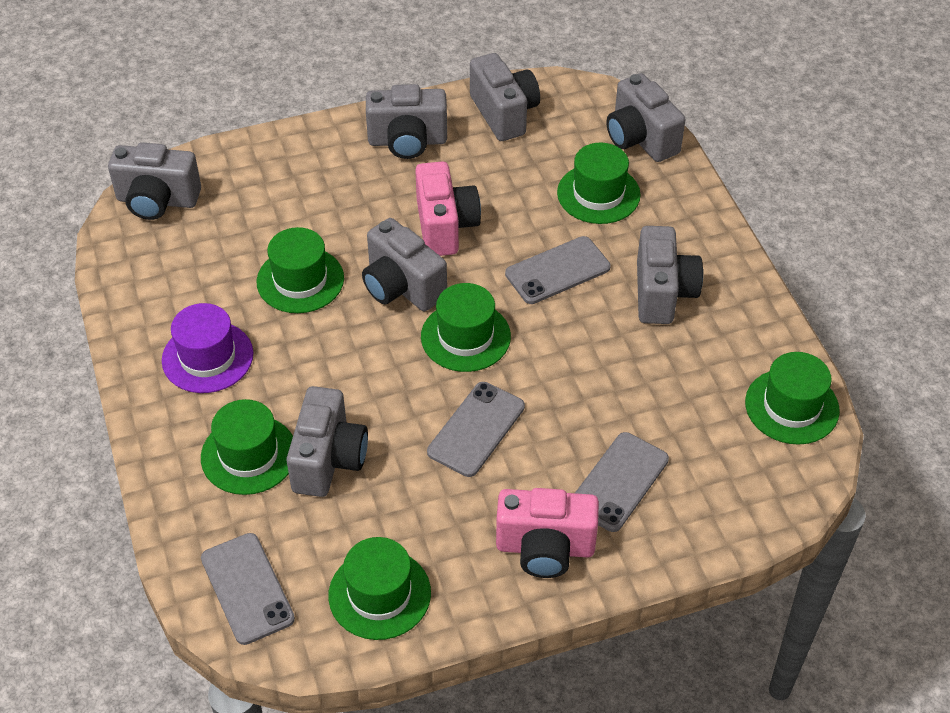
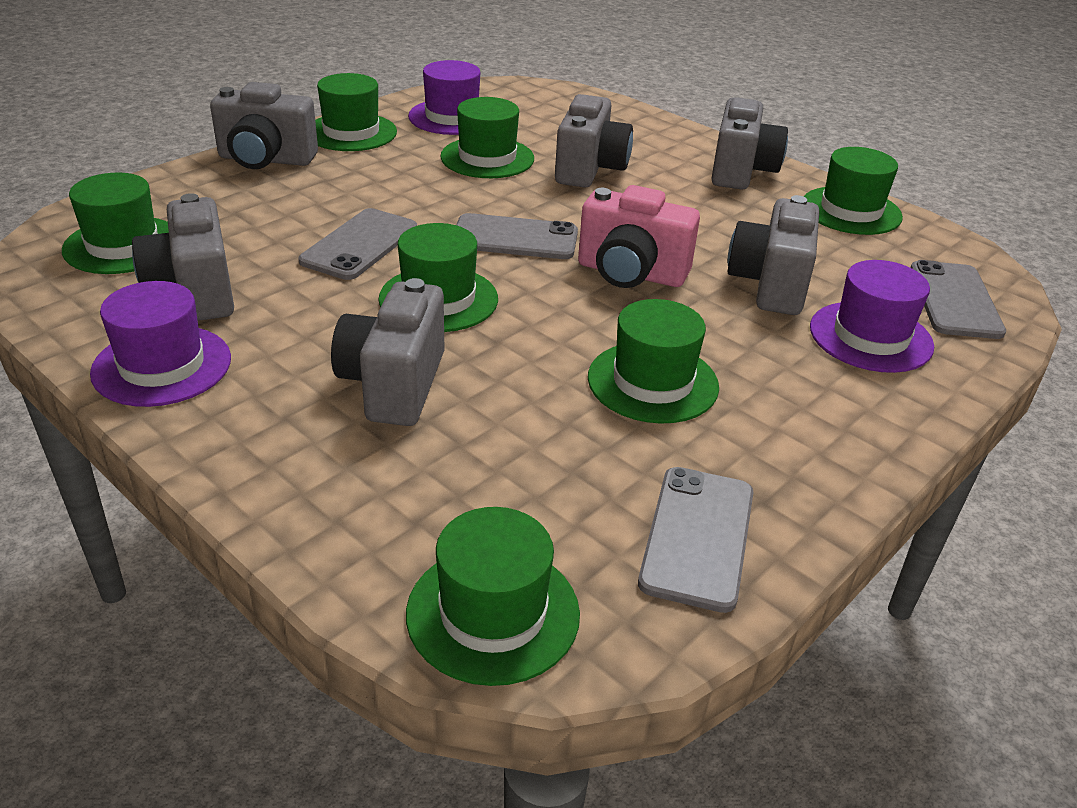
green hat: [201,399,293,495] [257,227,344,313] [328,537,431,640] [421,283,511,372] [557,143,641,224] [745,352,840,445] = 6 -> [62,173,169,274] [315,73,397,151] [378,223,498,332] [406,507,580,686] [441,97,534,178] [588,299,719,424] [804,147,903,235] = 7
grey camera: [108,142,201,220] [286,386,368,497] [362,218,447,311] [366,84,447,159] [470,53,540,141] [607,73,685,162] [637,226,703,324] = 7 -> [132,193,234,321] [210,82,318,169] [331,278,444,426] [555,94,633,188] [712,97,788,190] [727,195,819,315] = 6
pink camera: [415,161,481,256] [496,488,599,578] = 2 -> [578,185,700,288] = 1
purple hat: [162,303,253,393] = 1 -> [90,281,231,407] [408,60,481,135] [810,260,934,373] = 3

